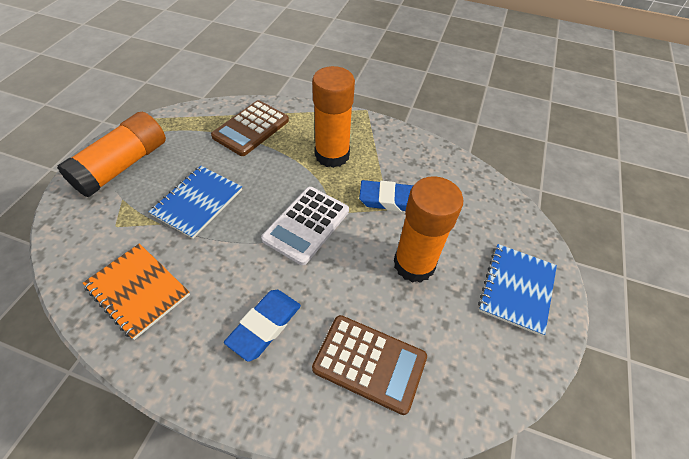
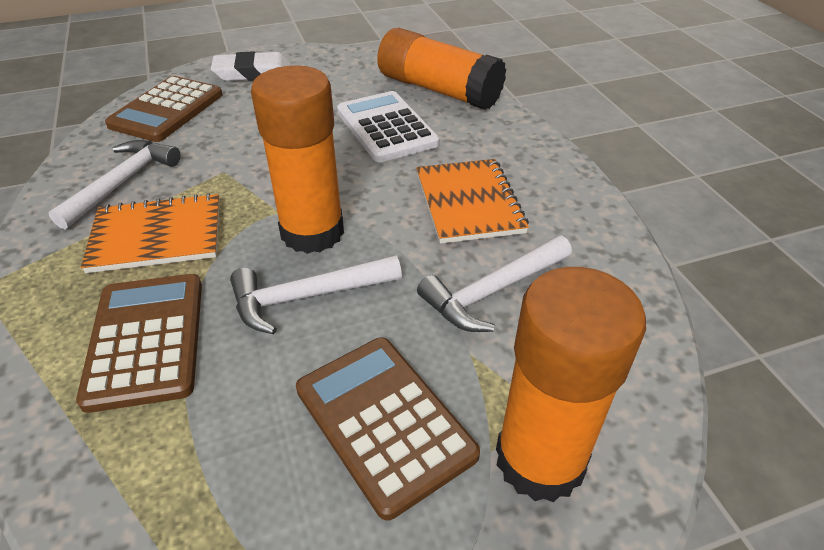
blue eraser: [224,290,301,362] [359,180,413,212] = 2 -> none = 0
blue notebook: [149,166,242,239] [478,244,557,336] = 2 -> none = 0
brown calculator: [211,100,289,156] [312,315,427,415] = 2 -> [76,274,202,413] [105,76,223,142] [296,337,480,520] = 3
orange notebook: [83,243,190,340] = 1 -> [81,193,220,273] [416,159,529,244] = 2
white eraser: none = 0 -> [211,51,291,81] = 1
white hammer: none = 0 -> [48,140,181,229] [230,255,402,334] [417,235,572,332] = 3

